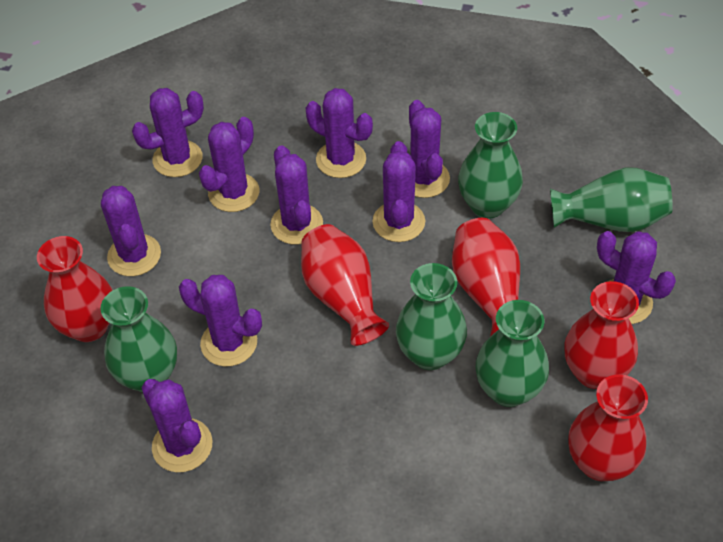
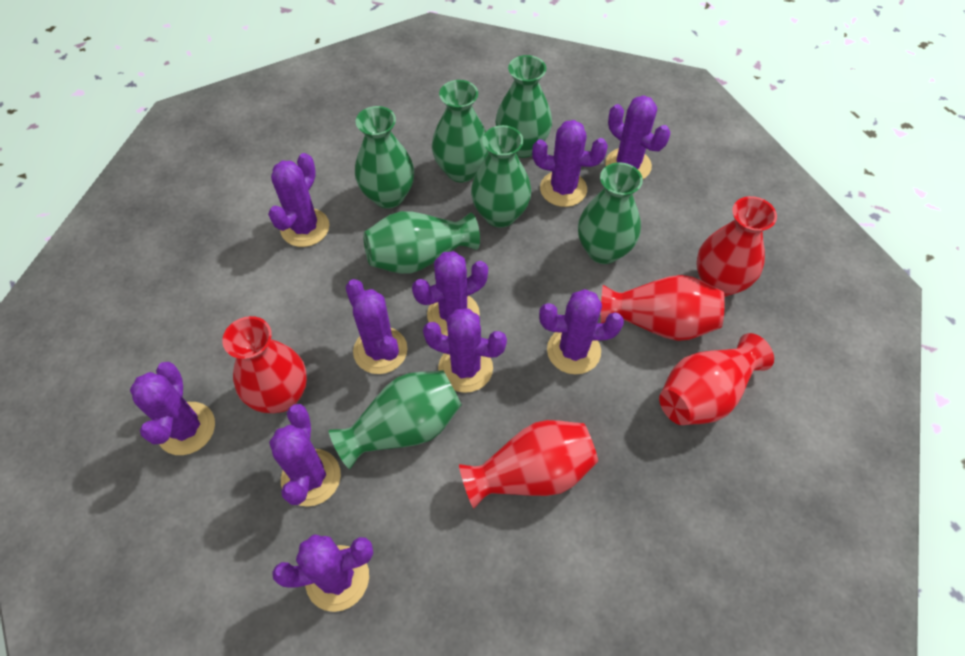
green vase: [100,286,177,392] [396,263,467,370] [458,112,523,218] [476,300,549,407] [550,167,673,232] = 5 -> [329,370,462,469] [355,106,414,209] [363,211,480,274] [432,80,489,182] [471,125,531,228] [495,55,552,158] [578,162,643,264] = 7

